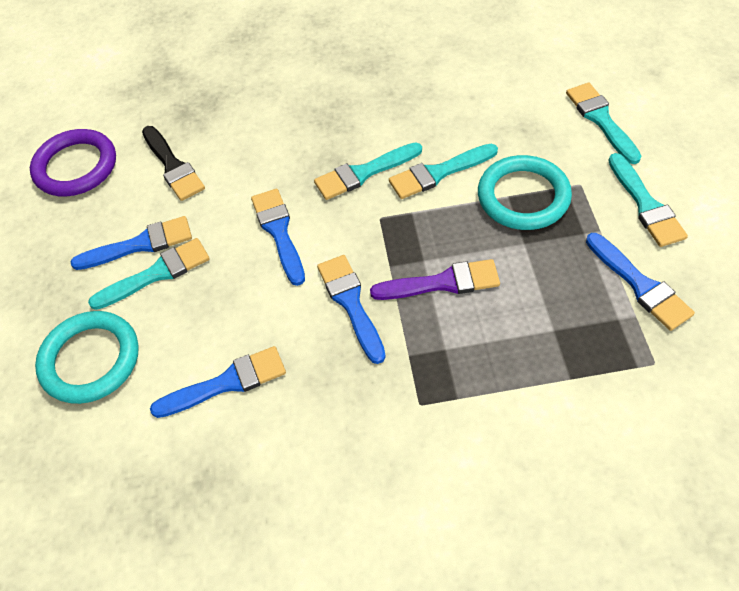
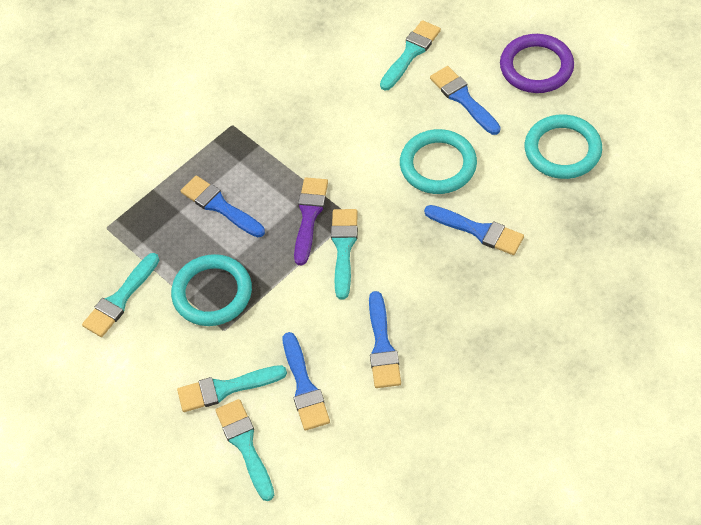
black brush: [142,126,205,201] = 1 -> none = 0
turquoise ring: [35,311,139,404] [478,155,572,230] = 2 -> [171,254,252,326] [400,129,477,194] [525,115,602,179] = 3

